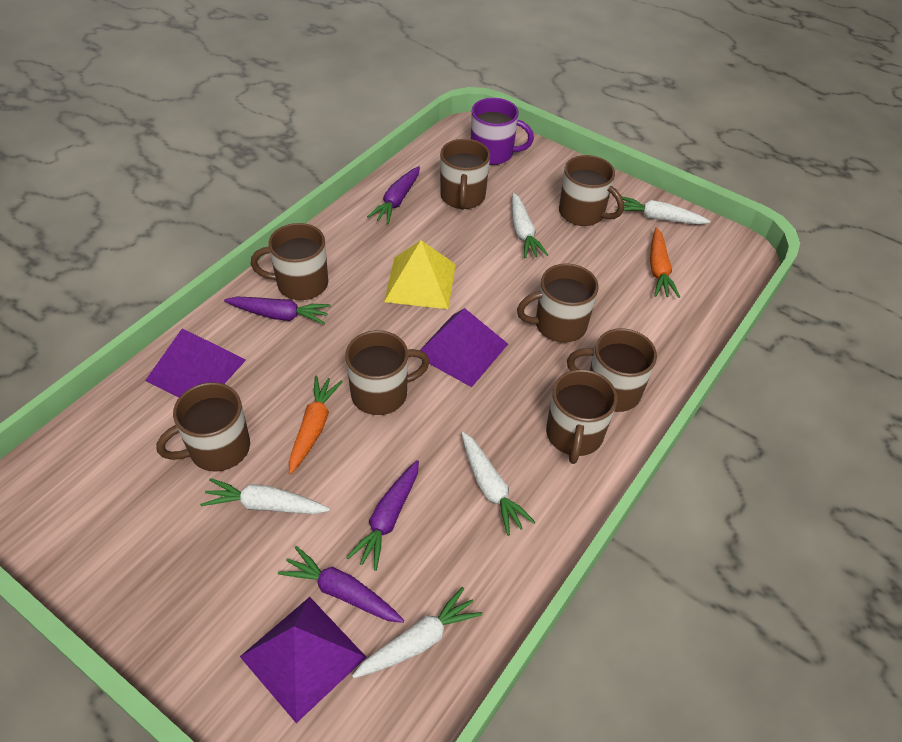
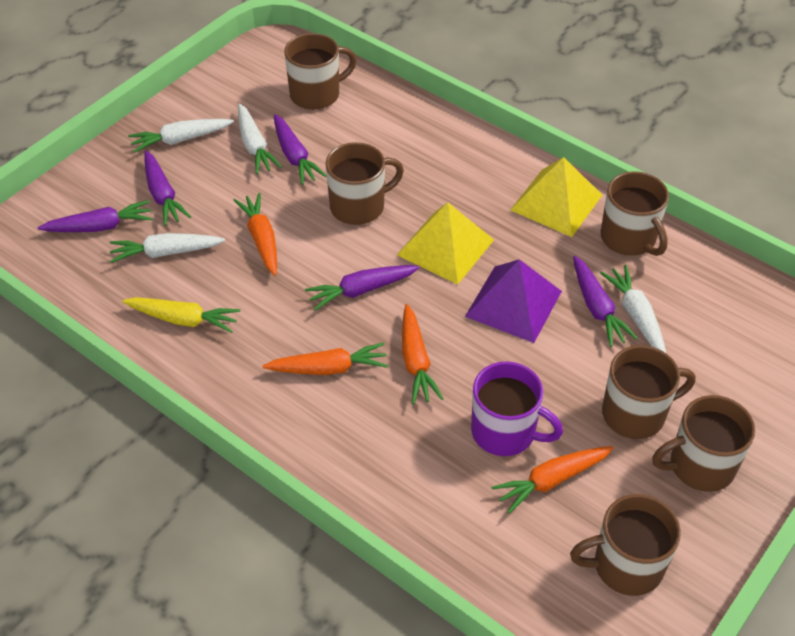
brown mug: [156,382,250,472] [251,223,328,300] [345,330,430,415] [440,139,490,210] [517,263,599,343] [546,369,617,464] [559,155,624,226] [567,328,657,412] = 8 -> [284,33,357,110] [325,142,404,225] [570,494,681,596] [601,171,669,256] [602,345,695,439] [652,395,755,492] = 6
orange carrot: [289,376,343,474] [650,227,680,298] = 2 -> [234,193,277,276] [263,342,388,375] [402,304,444,404] [491,446,614,514] = 4
purple carrot: [224,297,331,324] [278,546,404,623] [346,460,419,571] [367,166,420,224] = 4 -> [38,200,153,232] [144,151,191,226] [274,114,327,185] [305,265,420,311] [573,256,638,347] = 5
purple pyramid: [145,328,246,397] [240,597,366,723] [419,308,508,387] = 3 -> [465,259,562,343] = 1
white carrot: [200,478,330,514] [352,587,482,678] [462,432,535,536] [512,193,548,259] [616,196,710,224] = 5 -> [110,233,225,263] [128,119,234,153] [238,103,282,174] [600,265,666,353] = 4
yellow carrot: none = 0 -> [122,297,240,333] = 1
yellow pyramid: [384,240,456,309] = 1 -> [397,203,494,285] [510,157,602,237] = 2

